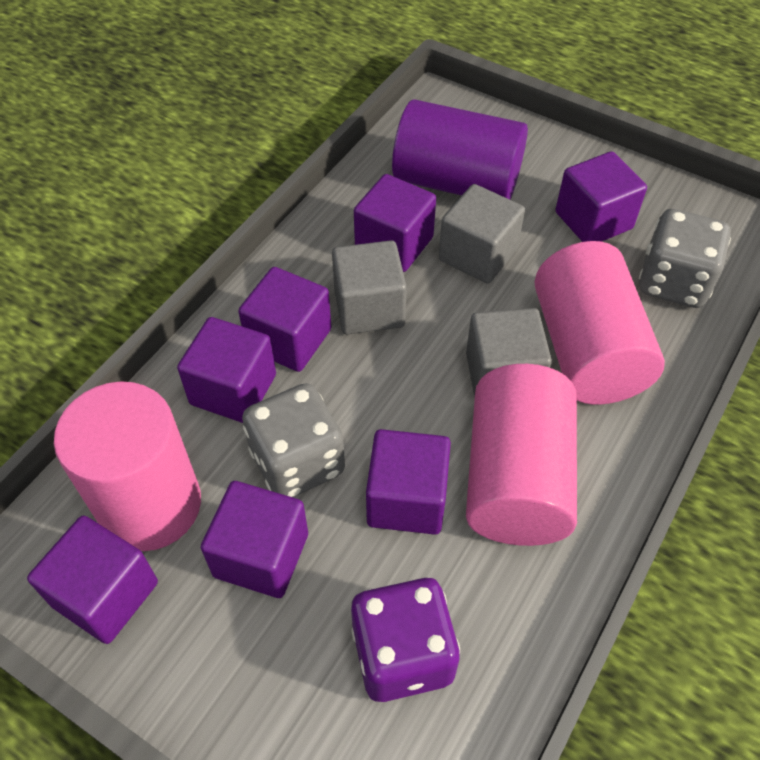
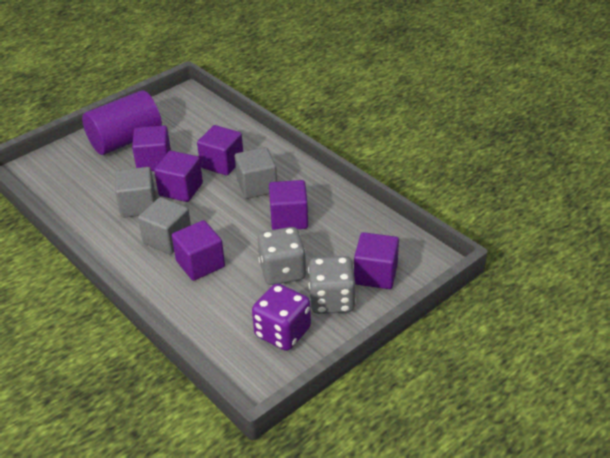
pink cylinder: [54,381,201,551] [466,364,577,546] [535,241,665,405] = 3 -> none = 0
purple cube: [27,515,158,644] [177,317,276,423] [201,481,308,598] [238,267,331,372] [354,174,436,272] [366,429,451,535] [555,151,647,242] = 7 -> [132,125,171,171] [154,151,203,202] [172,220,225,281] [197,125,243,176] [269,180,308,230] [354,232,399,289] = 6

